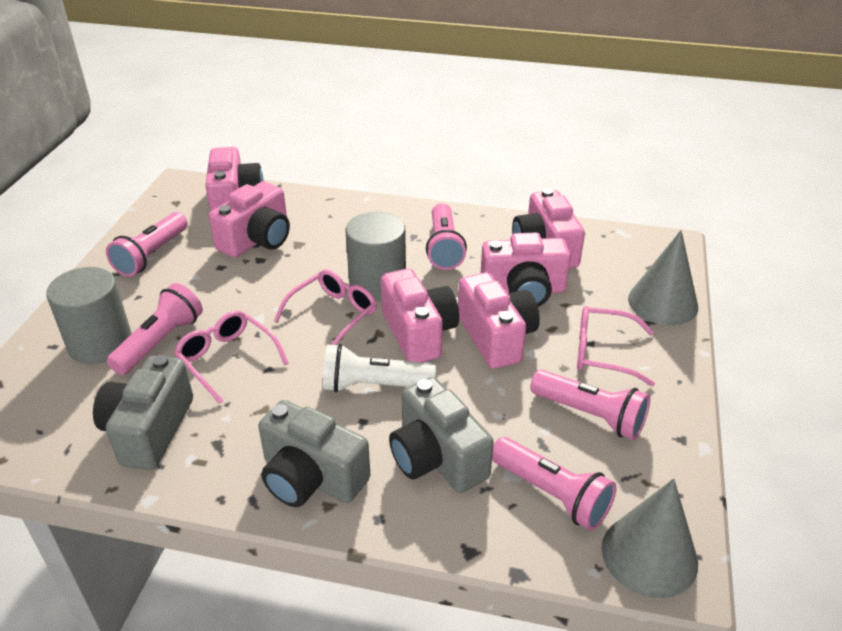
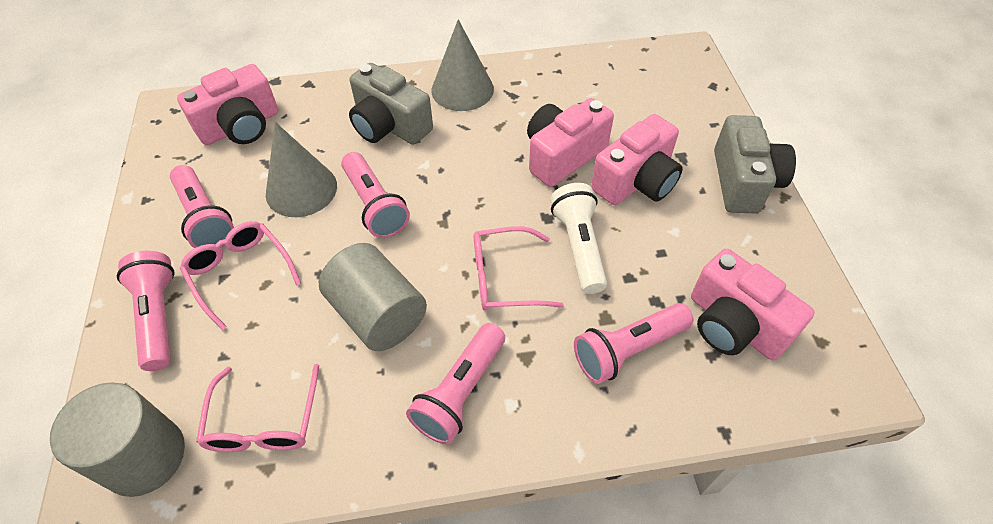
grey camera: [93,355,193,470] [258,400,370,507] [389,377,494,493] = 3 -> [349,63,433,145] [714,115,796,213] = 2
pink camera: [205,147,264,212] [209,181,290,258] [381,268,459,362] [458,272,540,369] [481,233,571,307] [512,188,585,268] = 6 -> [177,64,278,145] [527,98,614,187] [591,114,683,205] [691,249,815,360] = 4

